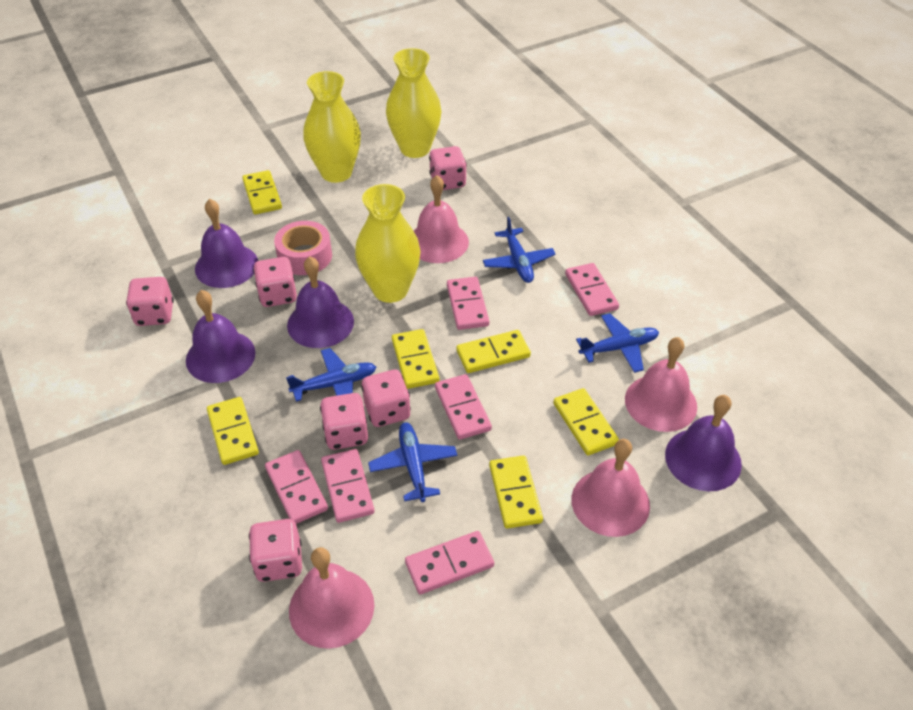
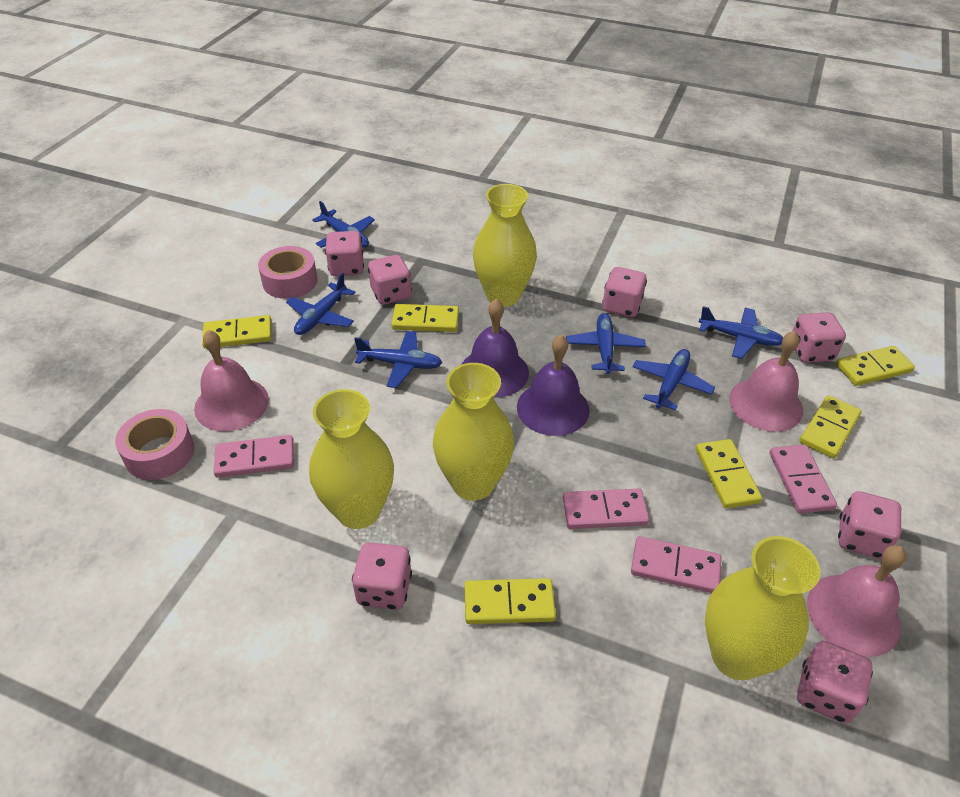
blue plane: [286,348,376,402] [368,422,457,502] [483,217,556,283] [576,313,659,373] = 4 -> [286,273,355,335] [312,201,375,248] [354,331,442,388] [566,313,646,374] [633,349,715,410] [699,306,783,359] = 6
pink bell: [289,547,374,649] [414,175,469,263] [571,439,650,537] [625,337,697,432] = 4 -> [194,330,269,431] [729,331,803,432] [807,545,907,657] = 3
pink dice: [126,277,174,326] [249,519,302,582] [253,257,297,307] [320,393,368,450] [361,370,411,427] [429,146,467,190] = 6 -> [325,231,364,276] [352,542,412,610] [368,255,412,305] [602,267,647,317] [792,312,846,363] [797,641,873,723] [838,491,902,559] = 7
pink domino: [265,450,328,524] [321,449,374,523] [405,531,494,594] [435,374,492,440] [447,277,489,330] [565,263,619,316] = 6 -> [214,435,294,478] [563,489,649,529] [631,536,722,593] [769,445,837,513] = 4
pink tape: [274,221,332,275] = 1 -> [115,409,194,480] [258,246,317,299] = 2
purple bell: [186,290,256,383] [195,199,258,288] [287,256,354,348] [665,395,742,491] = 4 -> [461,298,529,398] [517,335,590,436] = 2
yellow vase: [303,71,361,183] [355,184,421,303] [386,48,442,158] = 3 -> [309,389,394,529] [433,363,514,501] [473,184,537,307] [705,536,820,680] = 4

